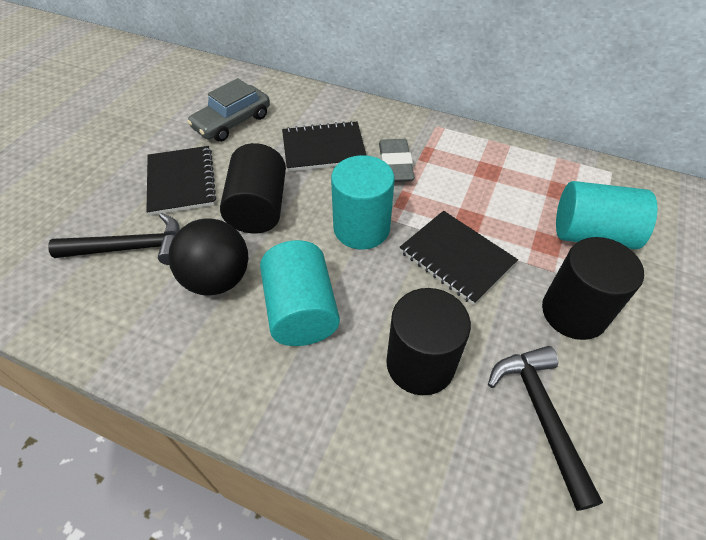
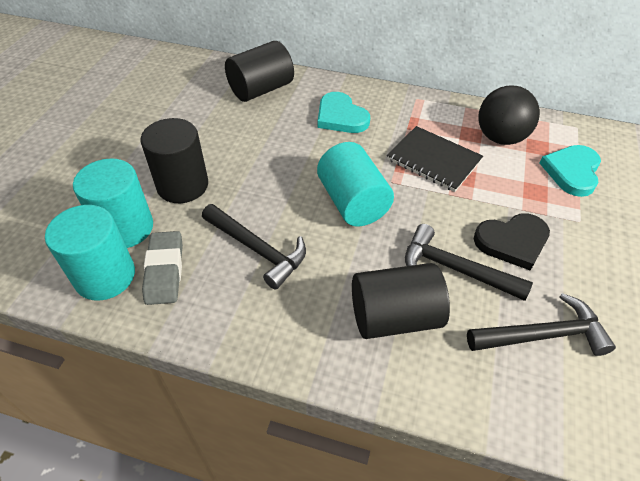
black hammer: [48,213,180,265] [488,346,603,511] = 2 -> [202,204,306,290] [405,224,533,301] [467,293,616,356] = 3
black heart: none = 0 -> [474,213,550,271] = 1
black notebook: [146,146,216,216] [282,121,366,172] [400,211,518,305] = 3 -> [387,126,483,192] = 1
grey car: [187,78,270,142] = 1 -> none = 0
turquoise heart: none = 0 -> [318,92,370,133] [539,145,601,197] = 2

